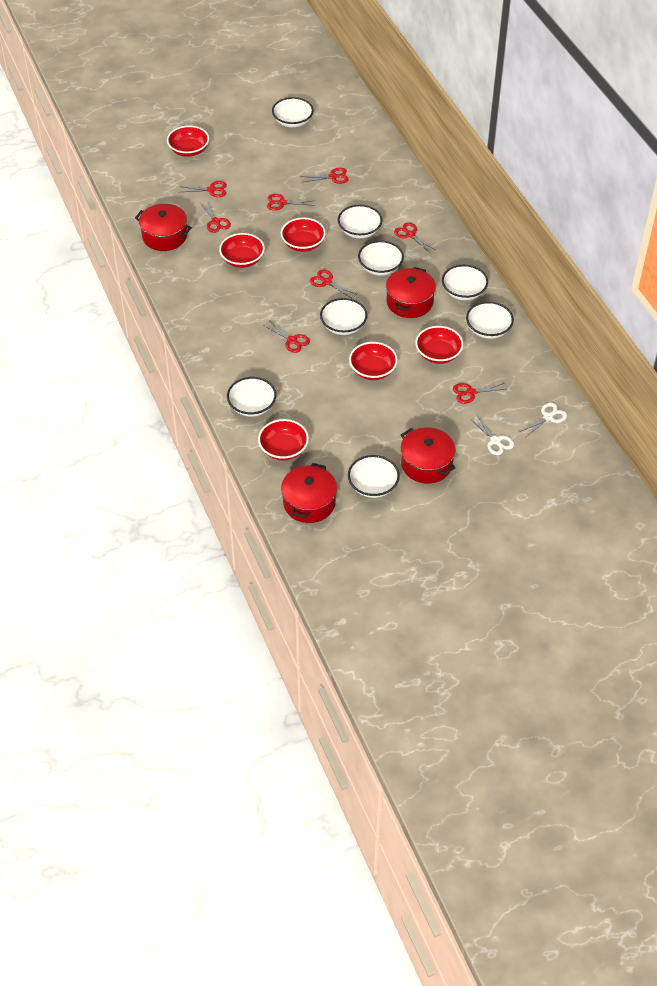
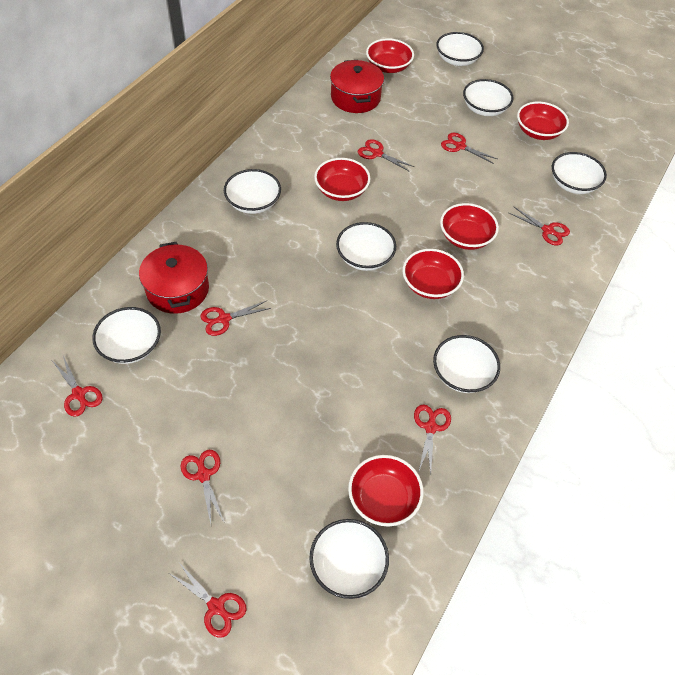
red pot: [135,204,192,251] [281,463,337,523] [386,267,436,318] [401,427,455,483] = 4 -> [139,242,209,314] [330,60,384,113] = 2
white scissors: [470,415,514,455] [519,403,567,438] = 2 -> none = 0

